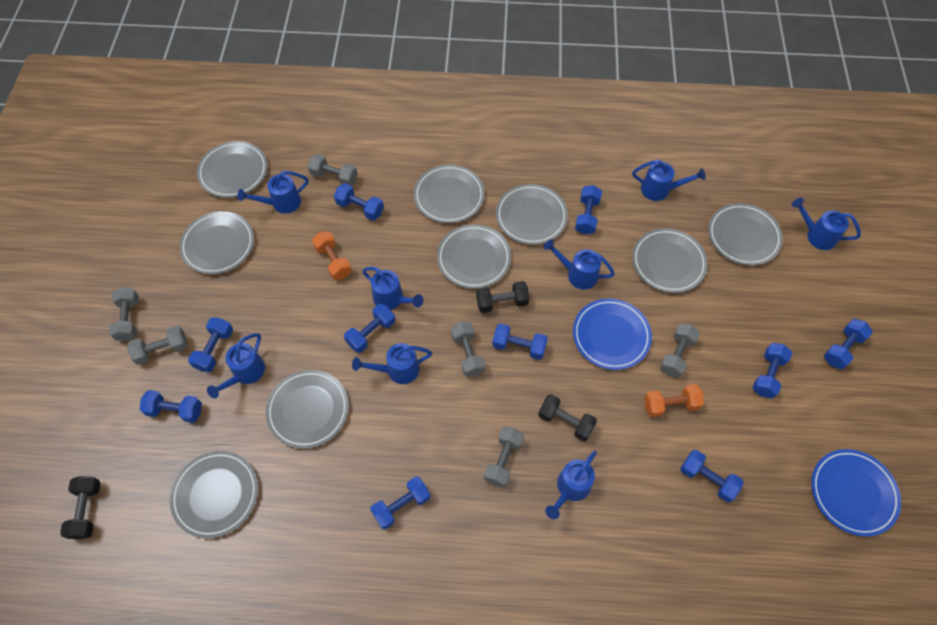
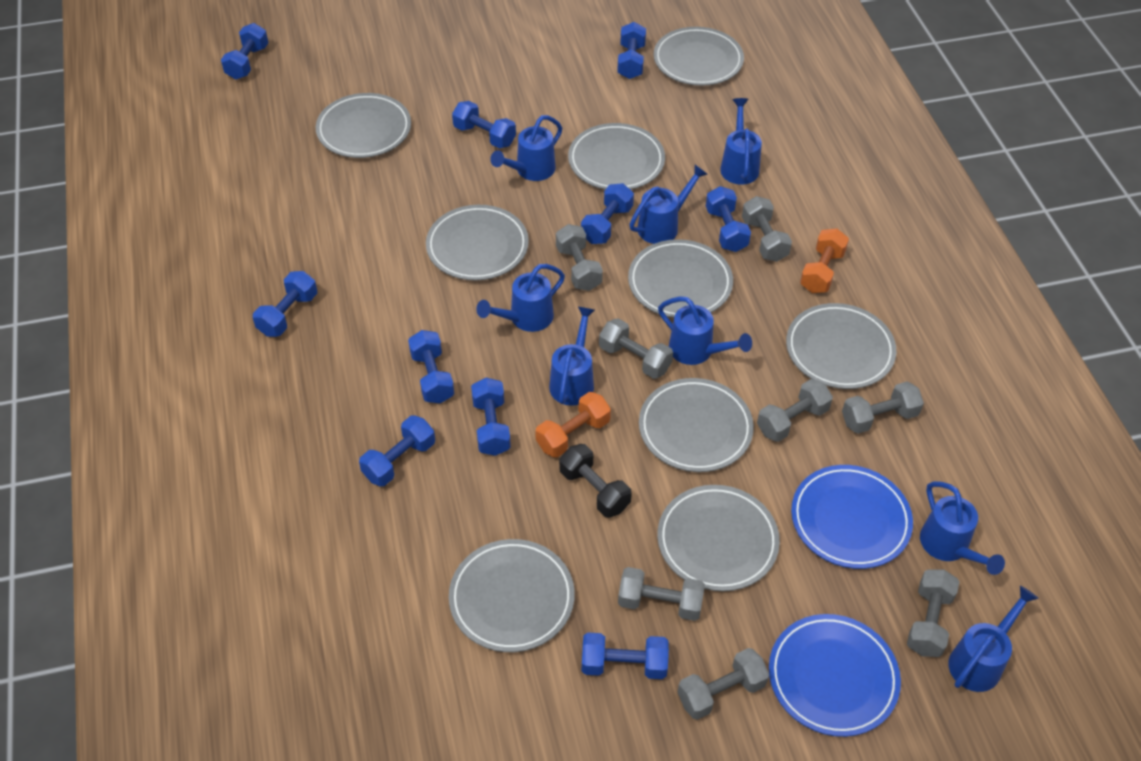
black dumbbell: [60,476,100,539] [476,281,529,313] [538,394,597,441] = 3 -> [559,444,632,518] = 1
grey dumbbell: [109,287,139,341] [127,326,187,365] [308,154,358,186] [451,322,486,377] [484,426,524,488] [660,323,700,378] = 6 -> [556,224,603,291] [599,318,673,379] [618,567,705,621] [678,648,769,720] [742,196,792,262] [757,379,833,442] [842,382,924,434] [907,569,960,657] = 8

